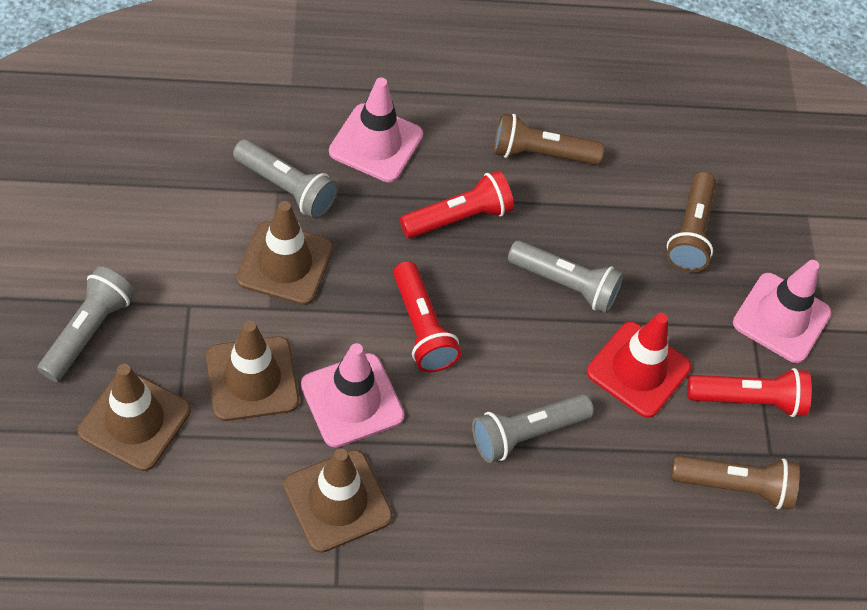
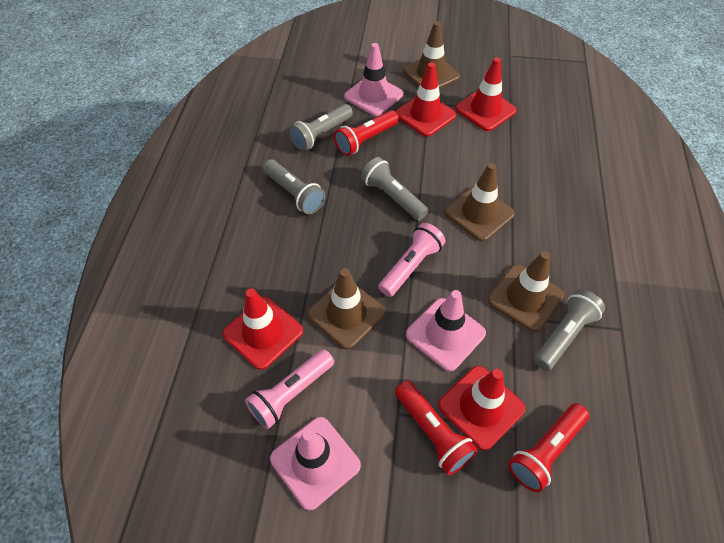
brown flashlight: [494,113,604,165] [666,172,716,272] [671,455,800,509] = 3 -> none = 0
pink flashlight: none = 0 -> [245,349,334,429] [378,223,446,297] = 2
red traffic cone: [587,313,691,418] = 1 -> [223,289,303,370] [396,62,457,137] [438,366,525,451] [455,57,517,131] = 4

